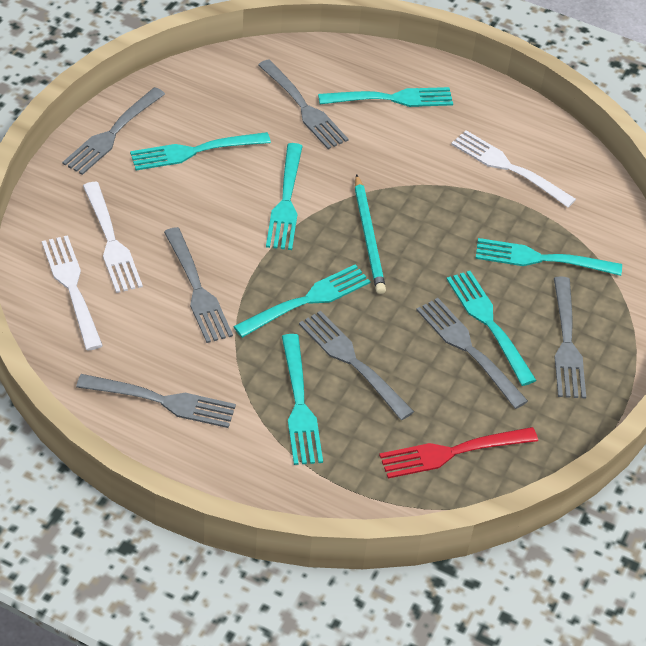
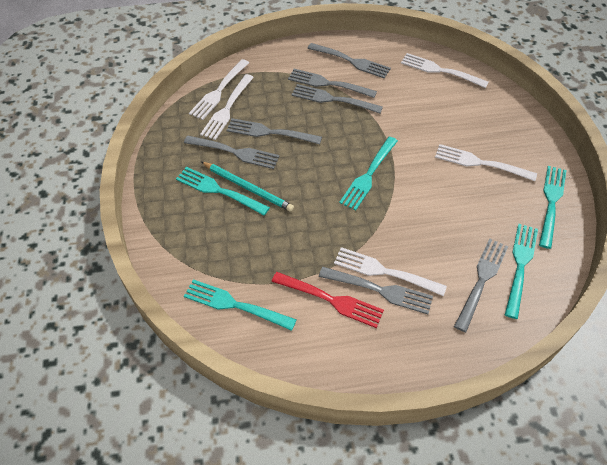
turquoise fork: [130,132,271,170] [233,264,371,338] [266,143,303,250] [282,334,323,465] [318,87,453,107] [447,271,537,386] [475,238,622,276] = 7 -> [176,167,270,215] [184,279,296,331] [339,137,398,210] [505,224,538,319] [539,166,567,249] = 5
white fork: [42,235,103,351] [83,182,143,293] [451,130,576,208] = 3 -> [189,59,249,120] [200,74,254,140] [334,247,447,296] [401,53,489,88] [435,144,537,181] = 5

